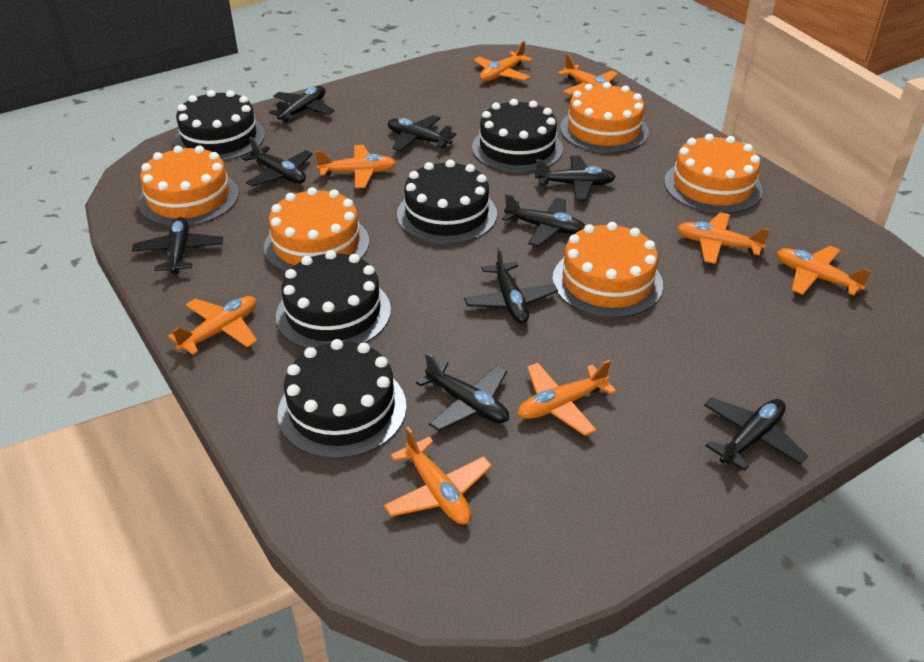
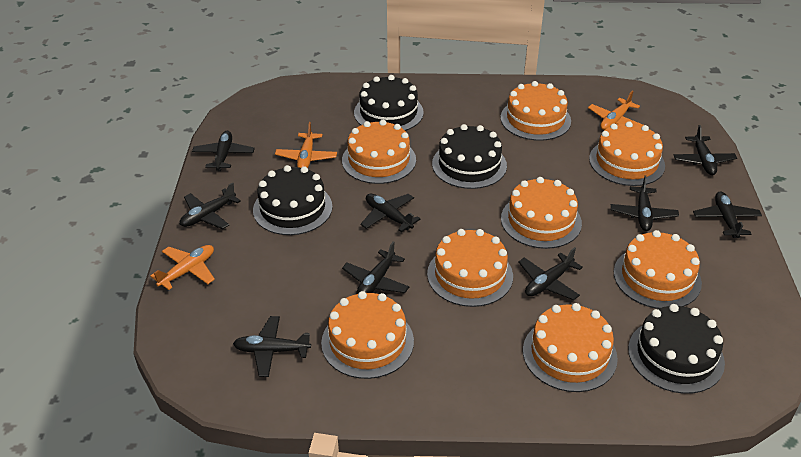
black cake: [174,90,265,161] [276,250,391,349] [278,339,406,459] [397,160,497,244] [472,99,563,173] = 5 -> [253,165,332,235] [354,75,424,131] [432,124,507,189] [628,304,725,394] = 4
orange cake: [138,145,239,227] [264,187,369,273] [552,222,663,318] [560,82,649,153] [664,134,763,214] = 5 -> [321,291,414,379] [342,120,416,184] [427,229,513,307] [501,81,571,141] [501,177,582,249] [523,303,618,392] [589,121,665,186] [614,230,702,309] = 8
orange plane: [168,296,257,355] [315,145,396,188] [384,427,492,524] [474,41,533,81] [518,360,616,436] [558,54,618,95] [677,212,770,264] [777,246,871,295] = 8 -> [150,245,215,290] [275,122,337,168] [588,91,643,130] = 3

